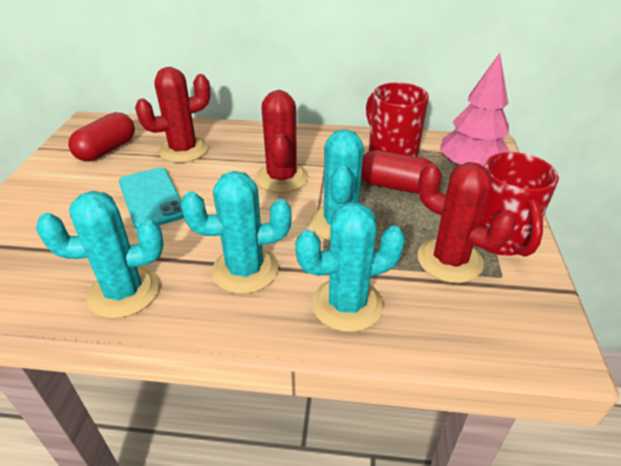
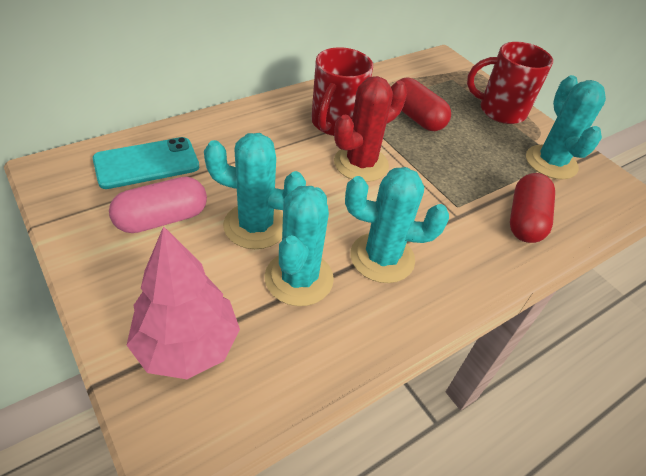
pink capsule: none = 0 -> [109,177,207,233] = 1
red cactus: [135,67,211,163] [255,90,308,193] [417,162,516,283] = 3 -> [334,76,407,182] = 1

